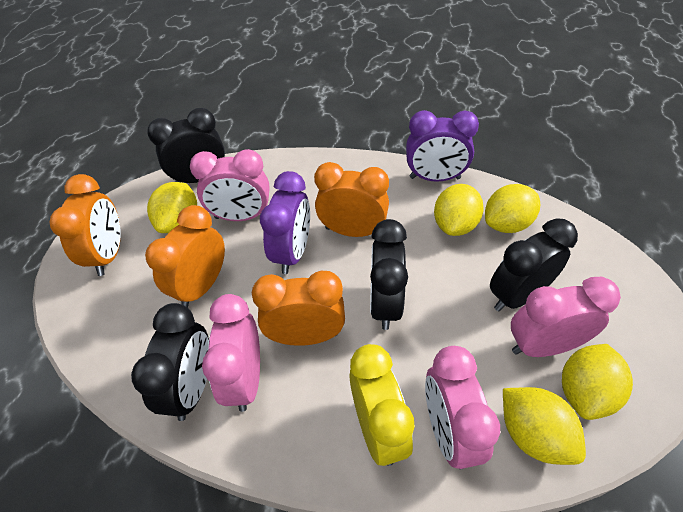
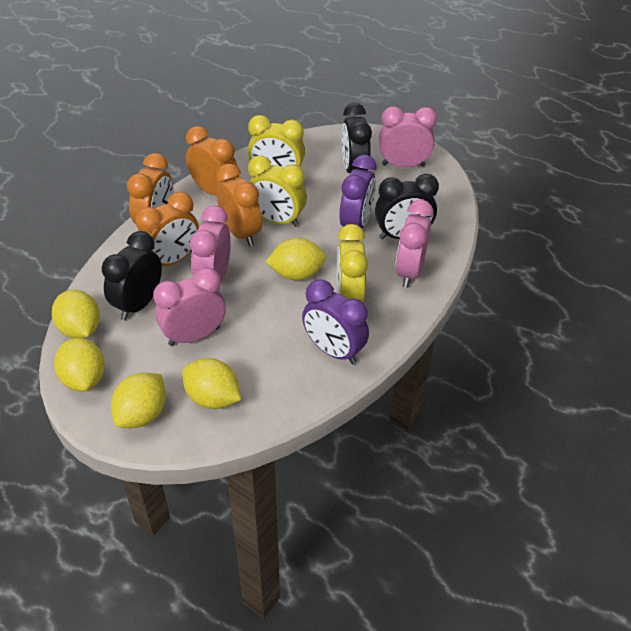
black clock: [131,303,209,421] [147,108,225,183] [370,219,408,330] [490,218,578,311] = 4 -> [101,231,162,320] [342,103,372,173] [375,174,439,239] = 3
yellow clock: [350,344,415,466] = 1 -> [248,115,305,167] [248,156,307,227] [336,224,368,302] = 3

